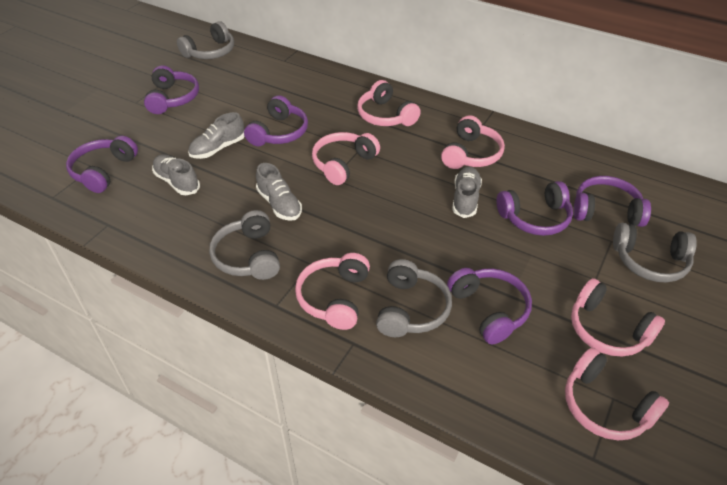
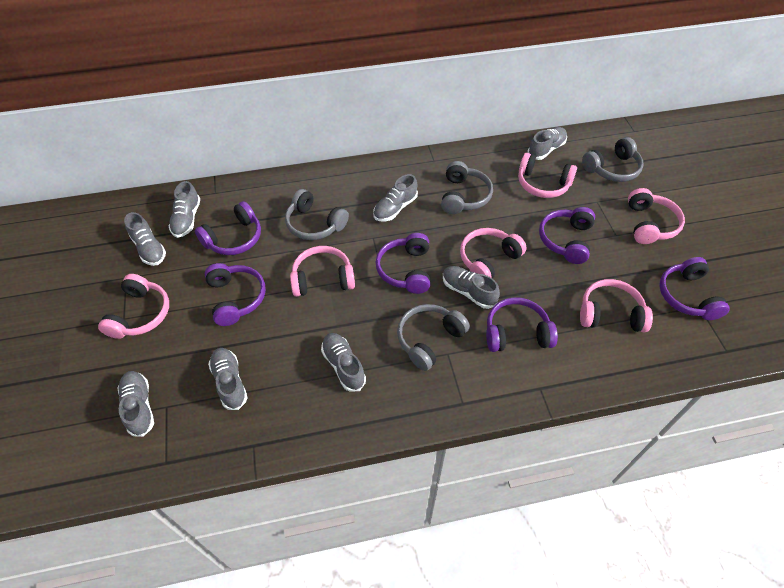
grey shoe: [152,154,200,195] [188,112,245,159] [256,163,302,221] [452,167,482,218] = 4 -> [118,371,154,437] [124,212,166,266] [169,181,200,238] [208,348,248,410] [321,333,366,392] [373,174,418,221] [443,266,500,309] [527,127,567,160] = 8

